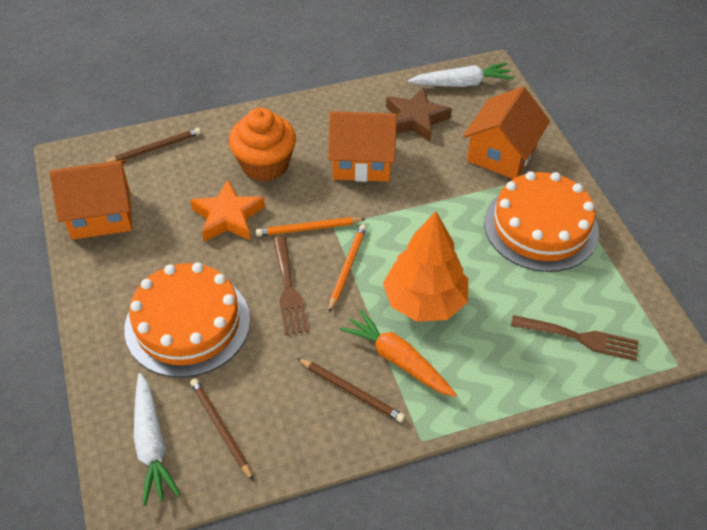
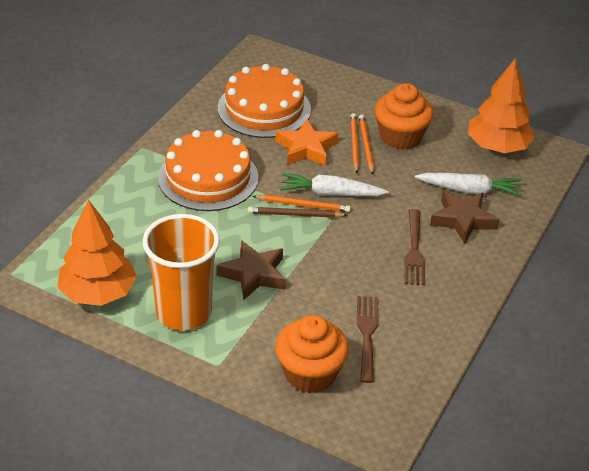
brown pencil: [104,128,201,163] [190,378,254,481] [297,358,405,422] = 3 -> [248,207,347,218] = 1
brown star: [386,87,452,142] = 1 -> [216,240,286,300] [430,190,499,244] = 2
orange carrot: [340,309,457,397] = 1 -> none = 0
orange cup: none = 0 -> [142,214,220,331] = 1
orange cupcake: [229,108,296,181] = 1 -> [275,315,349,393] [375,83,433,150] = 2
orange house: [49,160,132,240] [328,111,397,182] [463,86,550,179] = 3 -> none = 0
orange pencil: [256,217,366,236] [329,225,367,312] = 2 -> [253,195,351,212] [350,113,360,173] [359,114,374,175] = 3
orange tree: [383,211,468,322] = 1 -> [57,200,137,306] [468,58,535,153] = 2

